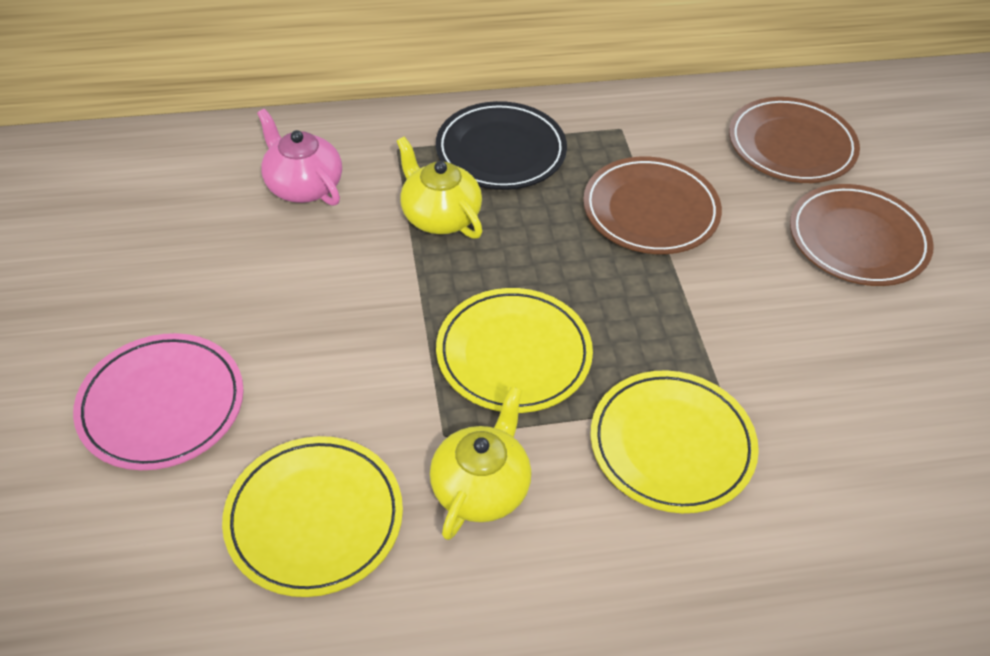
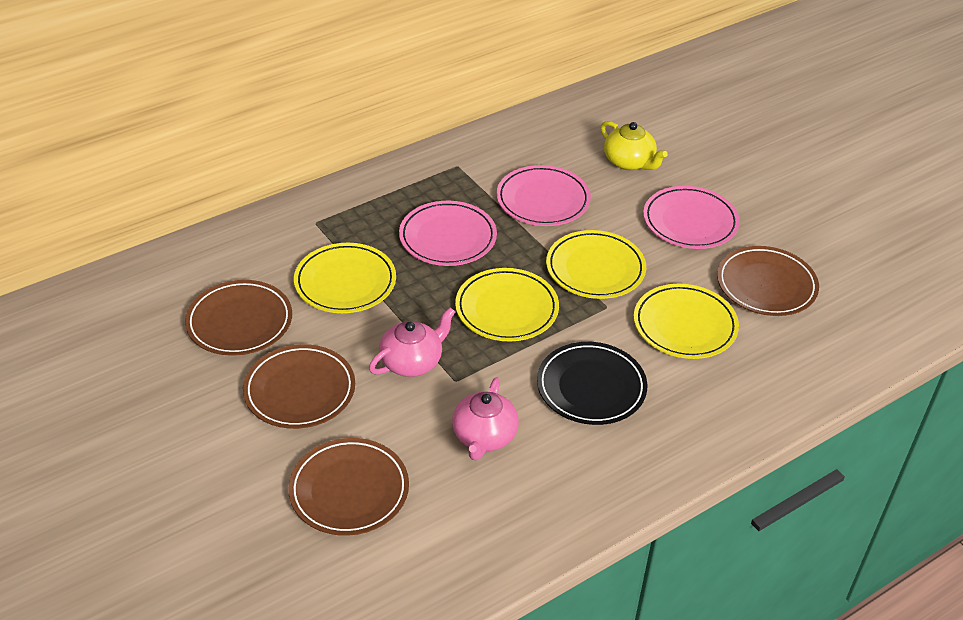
brown plate: [583,157,722,254] [729,97,860,183] [790,184,934,286] = 3 -> [185,280,292,356] [243,344,355,429] [288,438,409,536] [717,246,819,316] = 4
pink plate: [73,333,244,470] = 1 -> [399,201,497,266] [496,165,591,226] [643,186,740,249] = 3
pink teapot: [257,109,342,206] = 1 -> [369,307,455,377] [452,377,519,460] = 2
yellow plate: [222,436,403,597] [436,288,593,413] [590,370,759,513] = 3 -> [294,243,396,313] [455,268,559,342] [546,230,646,299] [634,284,739,359] = 4
yellow teapot: [397,136,482,239] [430,386,531,540] = 2 -> [601,121,668,170] = 1

